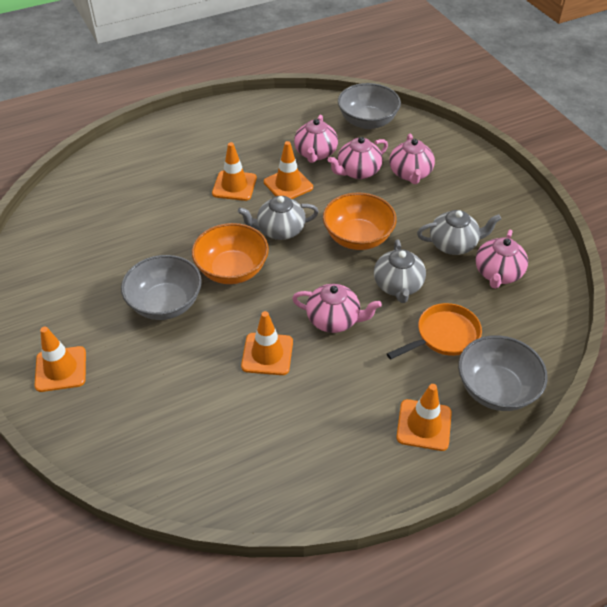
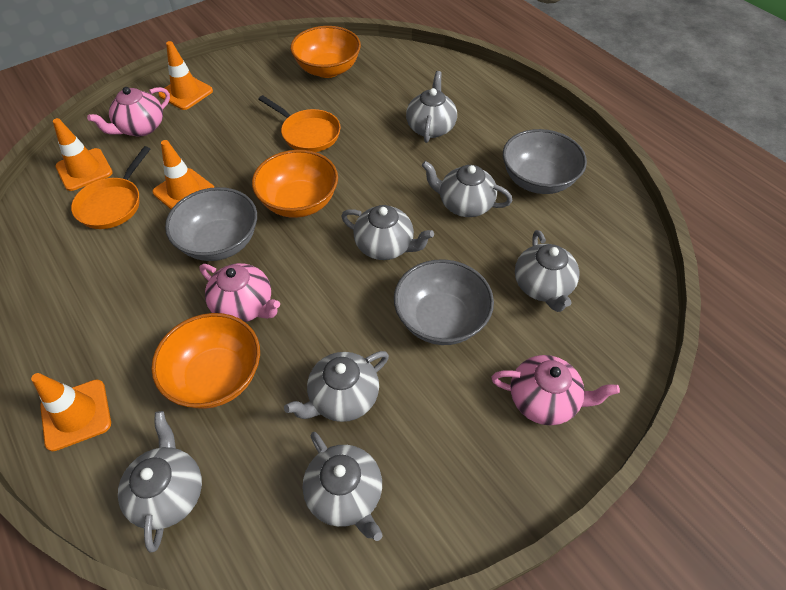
grey teapot: [238,196,319,240] [374,240,426,303] [417,210,501,255] = 3 -> [118,411,202,552] [284,351,389,422] [303,432,382,541] [341,205,434,260] [406,71,457,143] [422,161,513,217] [515,230,580,312] = 7
orange bowl: [192,223,269,284] [323,192,397,250] = 2 -> [151,313,260,409] [252,150,338,218] [290,26,361,78] = 3
orange pan: [387,303,482,360] = 1 -> [71,146,150,229] [258,95,341,152] = 2
orange traffic cone: [34,327,86,392] [212,142,257,201] [241,311,293,375] [264,141,313,199] [396,384,452,451] = 5 -> [31,373,111,451] [53,118,113,191] [153,140,215,209] [158,41,213,110] = 4
pink teapot: [292,284,382,333] [294,115,338,163] [328,137,388,179] [389,133,435,184] [475,230,528,289] = 5 -> [87,87,170,137] [199,263,280,322] [491,355,620,425] = 3

